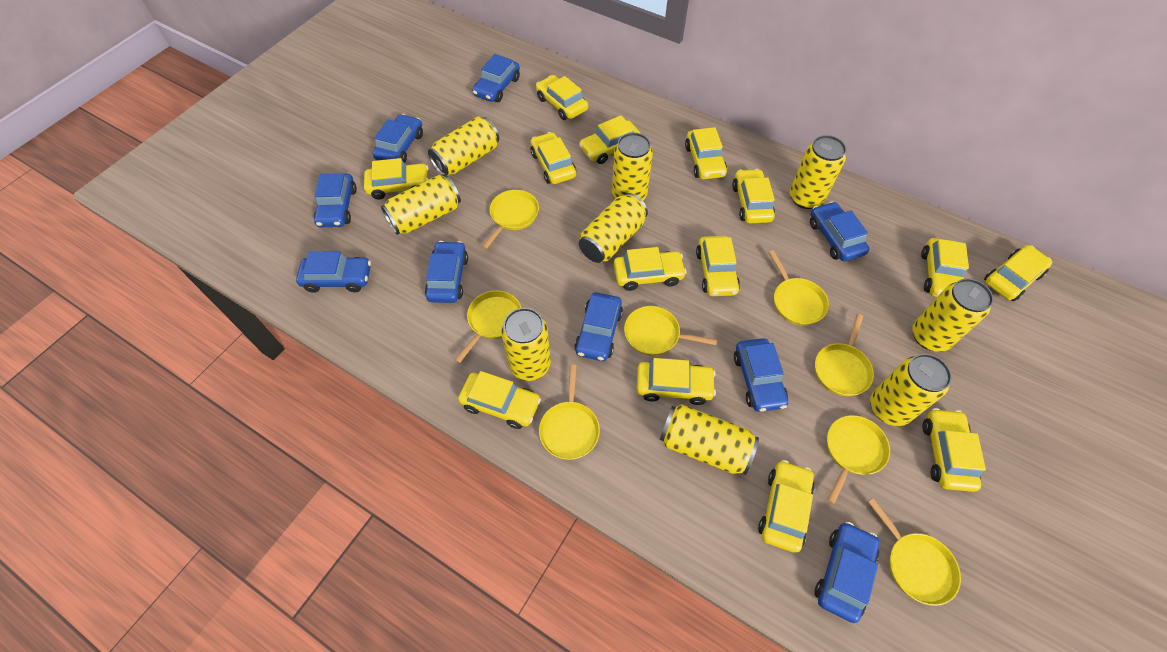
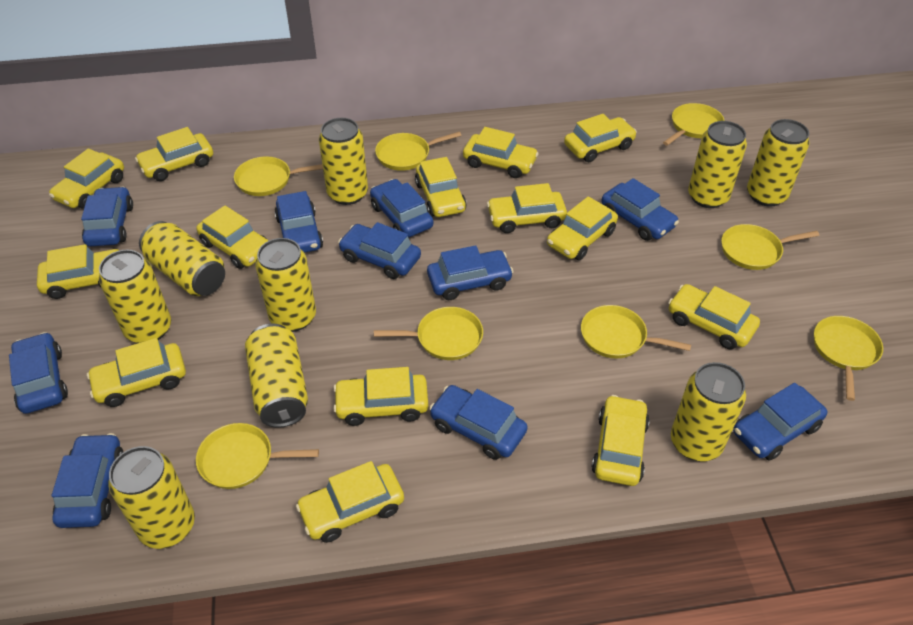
blue car: [296,251,371,293] [314,173,357,227] [373,114,423,163] [425,241,468,303] [472,54,520,102] [574,292,623,361] [734,338,788,412] [810,202,869,261] [815,522,880,623] = 9 -> [9,332,68,414] [51,433,123,528] [81,186,133,247] [275,191,323,253] [338,222,421,279] [370,179,433,237] [427,245,513,300] [429,385,527,460] [601,178,679,241] [733,383,827,461] = 10

